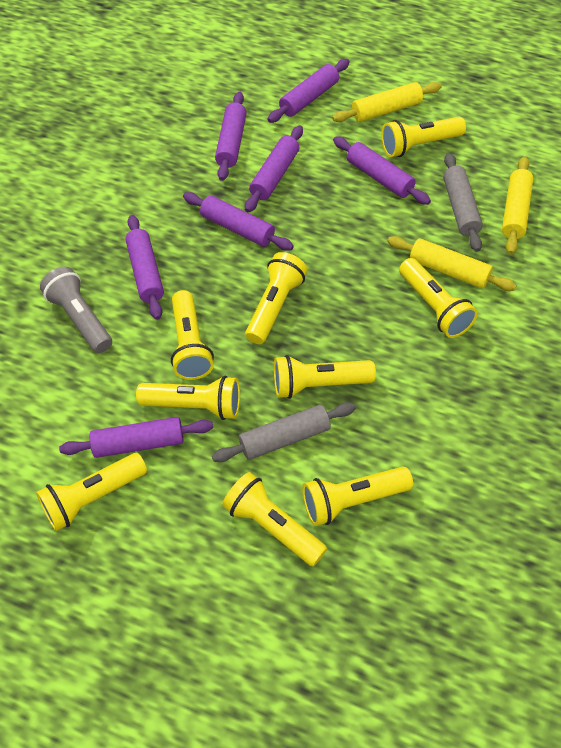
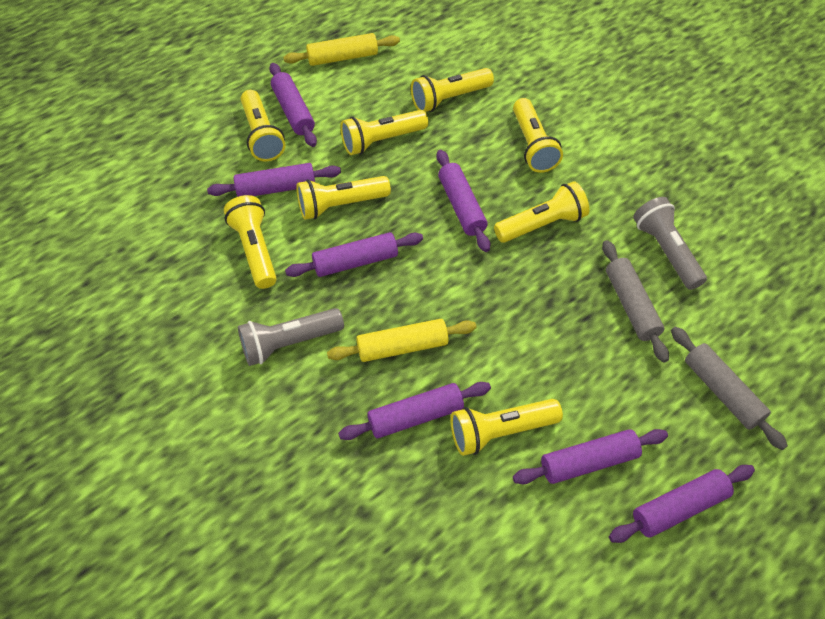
grey flashlight: [40,267,112,353] = 1 -> [238,308,344,366] [633,197,707,290] = 2
yellow flashlight: [36,453,147,531] [136,376,240,420] [171,290,214,380] [222,472,327,567] [245,252,308,344] [274,355,376,399] [302,467,413,526] [381,117,466,157] [399,258,478,338] = 9 -> [224,195,277,289] [241,90,285,161] [296,176,391,220] [340,110,428,155] [411,68,494,112] [450,399,563,456] [494,181,589,243] [513,98,563,173] = 8
yellow rolling pin: [332,82,442,122] [387,236,517,291] [502,156,533,255] = 3 -> [283,33,400,66] [327,319,477,362] = 2

